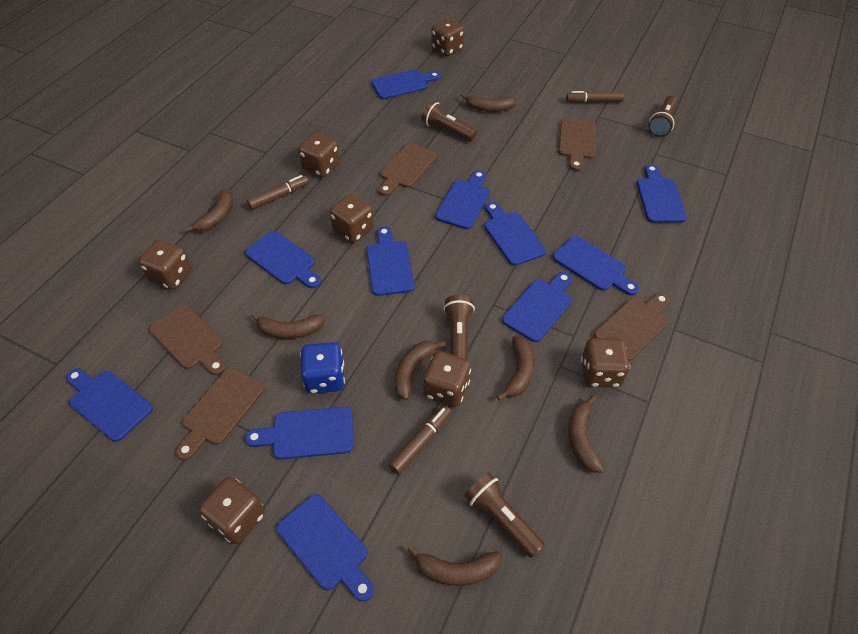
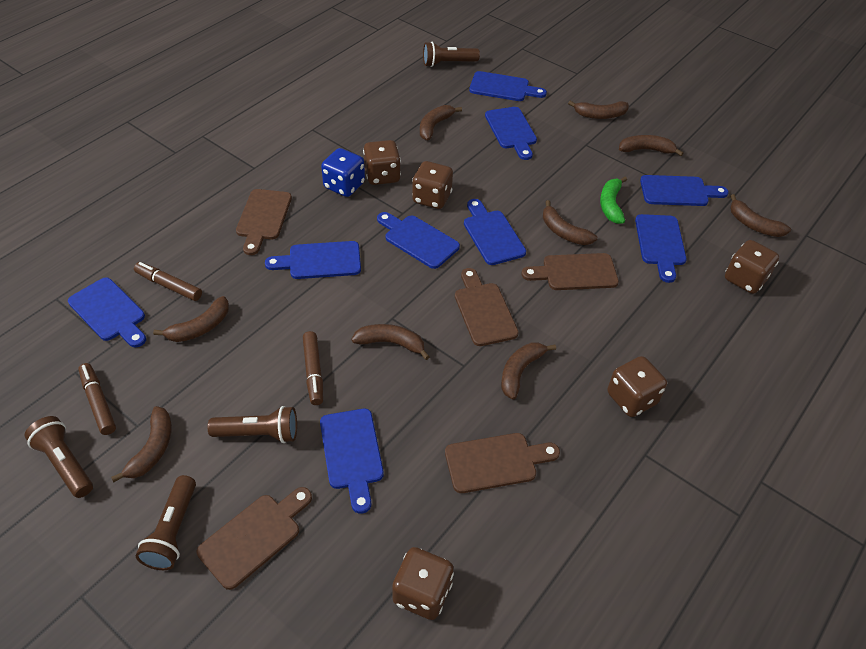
blue cutting board: [66,368,153,442] [245,231,321,288] [245,407,353,460] [277,494,374,602] [366,226,415,296] [371,69,441,99] [435,170,490,229] [484,202,546,266] [502,272,572,342] [553,236,639,296] [637,164,687,223] = 11 -> [68,277,146,348] [265,241,361,279] [320,409,384,513] [377,212,460,269] [464,199,526,265] [469,71,547,101] [485,107,537,160] [635,214,687,283] [640,175,729,206] = 9
brown banana: [184,189,233,232] [251,313,325,339] [395,341,446,400] [408,545,501,586] [461,93,517,112] [497,335,535,401] [568,396,604,473] = 7 -> [111,406,172,482] [153,296,229,342] [351,324,430,360] [420,105,462,140] [501,343,556,400] [543,200,597,245] [568,101,629,119] [619,135,683,156] [730,194,791,237] = 9
brown dice: [139,240,192,290] [199,477,265,544] [298,133,340,177] [330,194,374,243] [423,351,471,407] [431,18,464,56] [581,338,630,387] = 7 -> [363,140,401,185] [392,547,454,620] [412,161,453,209] [607,356,667,417] [725,240,779,294] = 5
green banana: none = 0 -> [600,177,627,224] = 1

